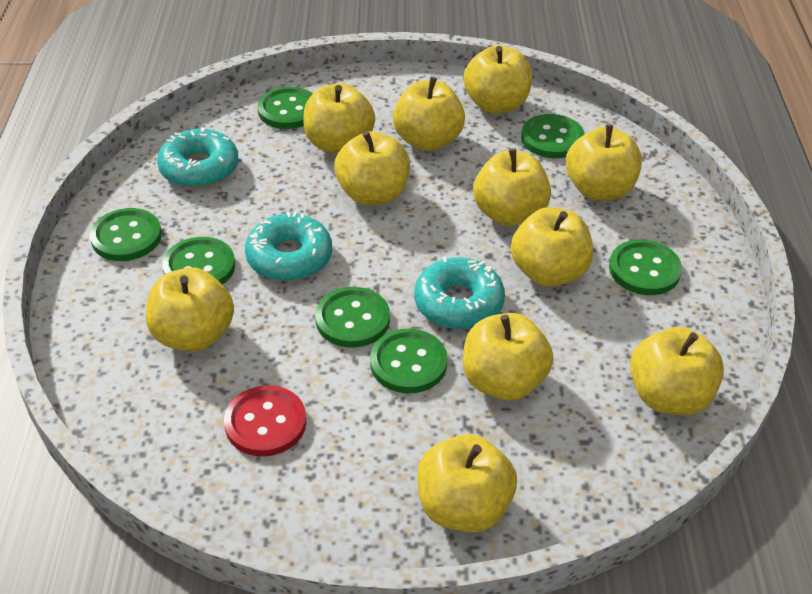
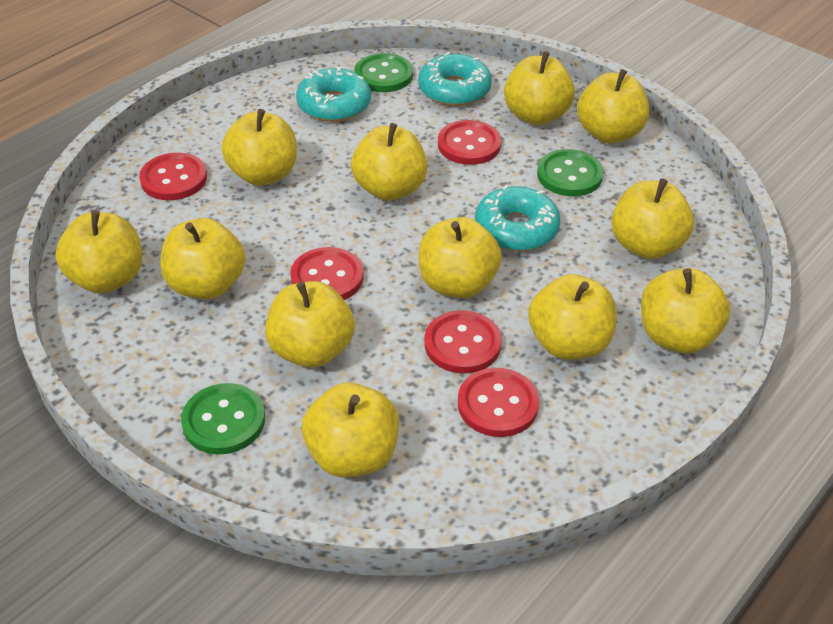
green button: [90,208,162,261] [162,237,235,285] [258,87,313,129] [315,287,390,347] [370,329,448,393] [521,114,584,158] [609,240,682,295] = 7 -> [181,383,265,455] [354,53,413,92] [537,149,603,196] = 3
red button: [224,385,307,457] = 1 -> [139,153,207,200] [290,247,364,300] [424,310,502,373] [438,120,501,165] [458,368,539,437] = 5
yellow apple: [146,267,234,352] [303,83,375,154] [334,131,410,206] [393,77,465,151] [417,434,517,533] [463,313,553,401] [464,45,532,114] [473,148,551,227] [511,207,593,287] [566,124,642,201] [630,327,724,415] = 11 -> [55,210,142,293] [160,218,246,299] [222,109,297,186] [265,281,355,368] [302,382,399,478] [351,123,427,201] [419,217,502,298] [504,51,575,125] [528,274,617,360] [577,69,650,143] [612,178,694,259] [641,268,730,353] = 12

